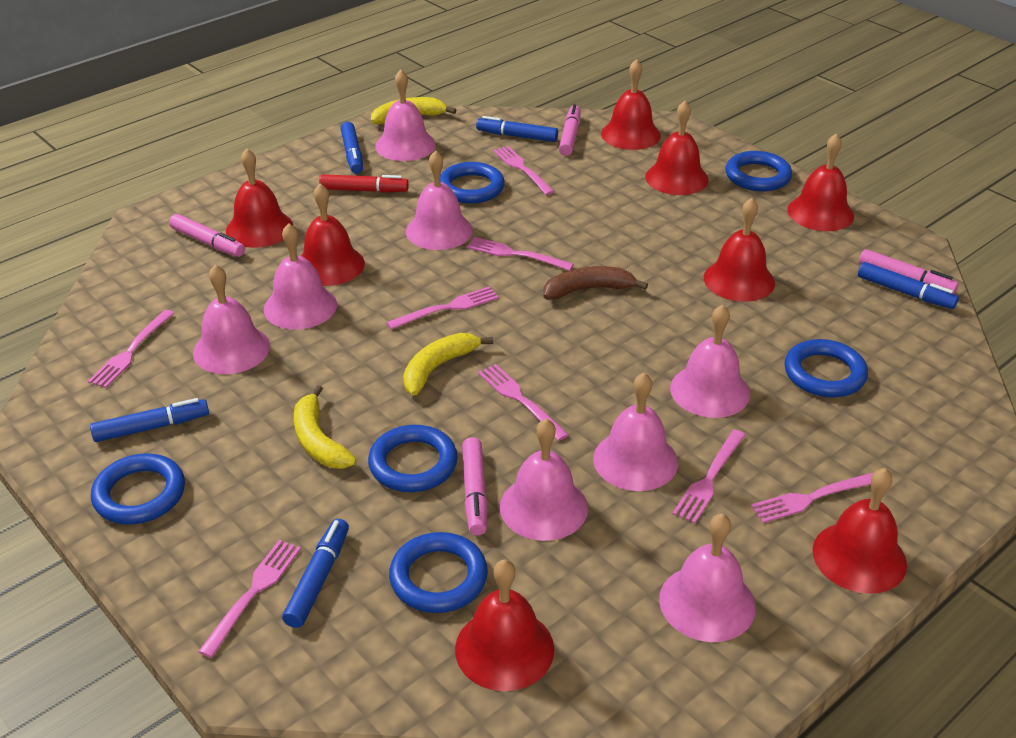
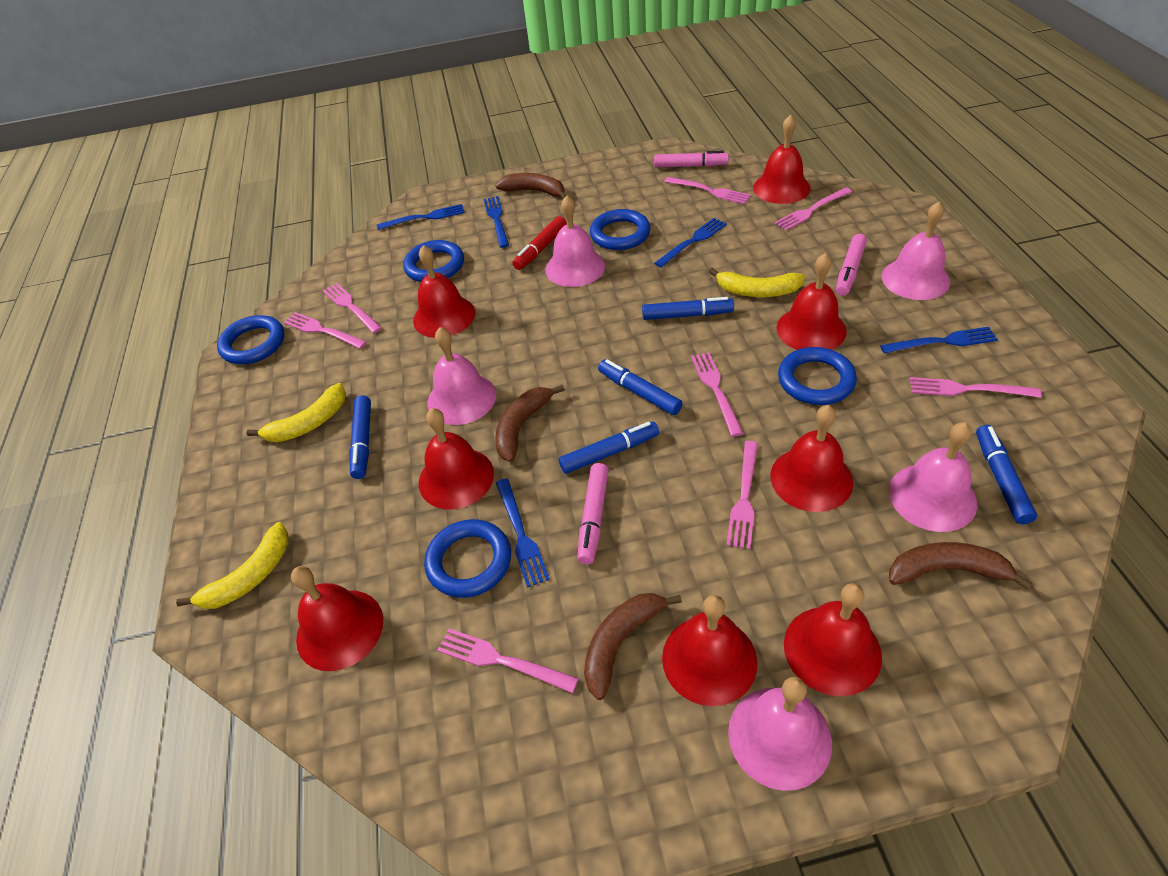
blue fork: none = 0 -> [377,204,465,230] [484,196,509,248] [496,478,550,588] [654,218,727,268] [880,327,998,353] = 5
blue ring: [91,453,185,525] [368,425,458,492] [389,532,488,613] [440,162,505,203] [726,151,792,191] [784,339,868,397] = 6 -> [217,315,285,364] [403,240,464,282] [424,519,511,598] [590,209,650,250] [778,347,857,405] = 5
brown banana: [544,266,648,300] = 1 -> [495,173,566,199] [495,385,564,462] [584,593,682,700] [889,542,1032,590] = 4
pink bell: [193,264,270,374] [264,223,337,330] [375,70,436,161] [406,150,473,250] [500,419,588,541] [593,373,678,491] [659,513,756,642] [670,305,750,418] = 8 -> [427,327,496,425] [545,195,605,287] [728,677,832,791] [882,202,950,300] [889,422,977,532] = 5
pink marker: [169,214,245,257] [462,437,488,536] [559,104,581,156] [859,249,958,294] = 4 -> [577,463,609,564] [654,151,729,168] [836,234,867,296] = 3

